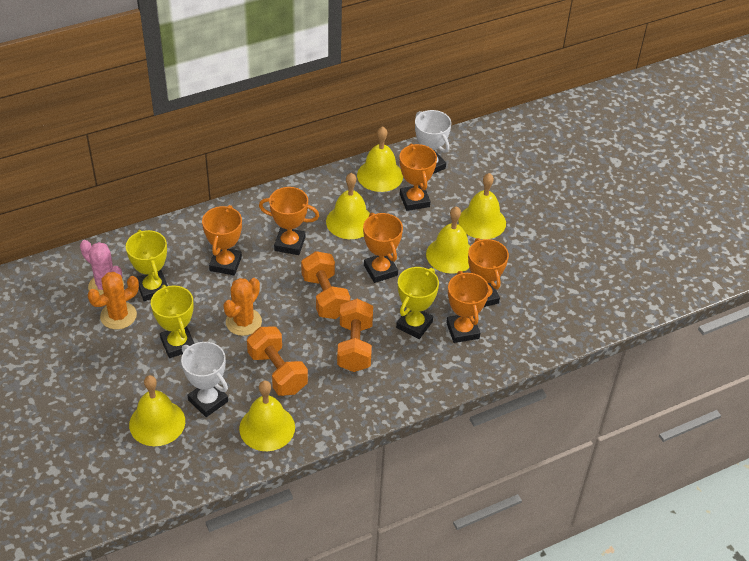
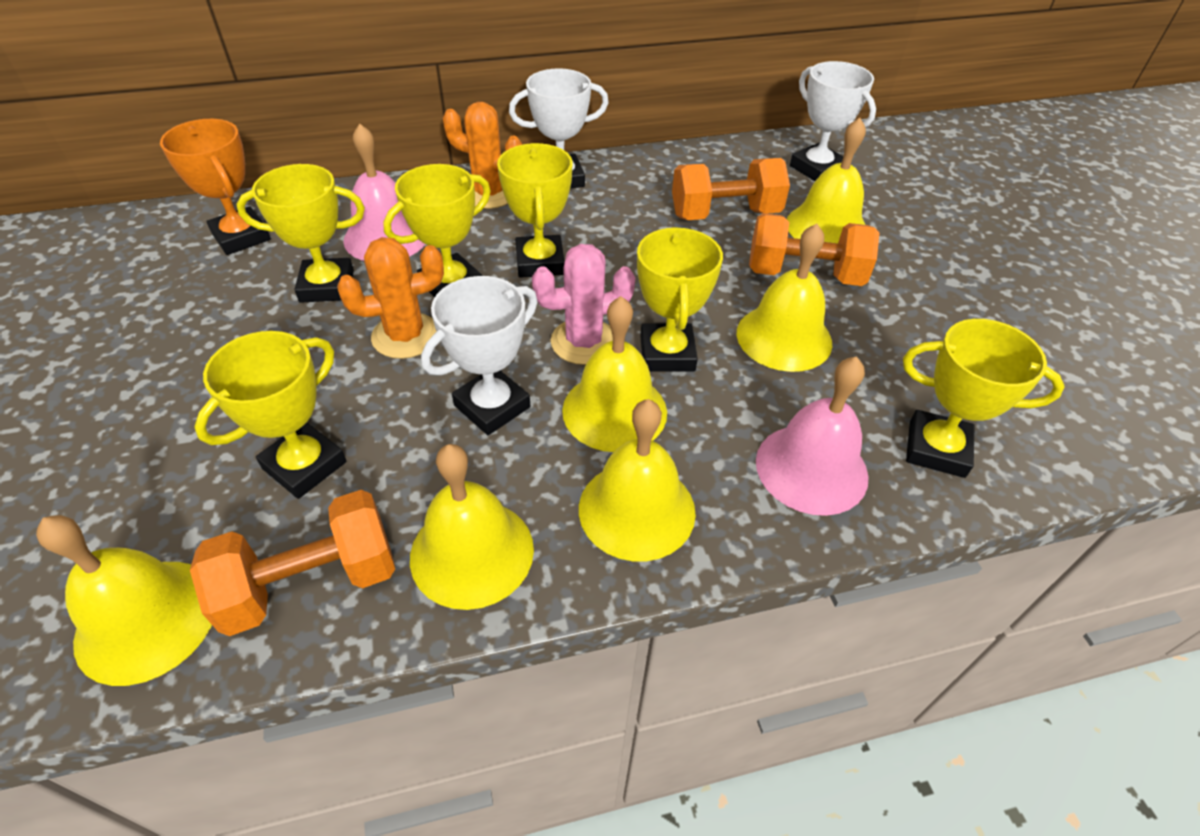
orange trophy: [202,205,242,275] [259,187,319,255] [363,213,403,283] [399,143,437,211] [446,271,489,343] [468,238,509,307] = 6 -> [160,119,271,255] = 1
pink bell: none = 0 -> [343,123,425,261] [756,356,868,516] = 2
white trophy: [181,342,228,417] [415,110,451,174] = 2 -> [421,276,538,435] [509,68,609,189] [790,61,876,181] = 3
yellow trophy: [126,230,168,301] [151,285,195,358] [396,267,439,339] = 3 -> [195,331,347,499] [236,164,365,303] [383,164,491,298] [497,143,573,278] [637,227,723,372] [903,319,1064,478] = 6

